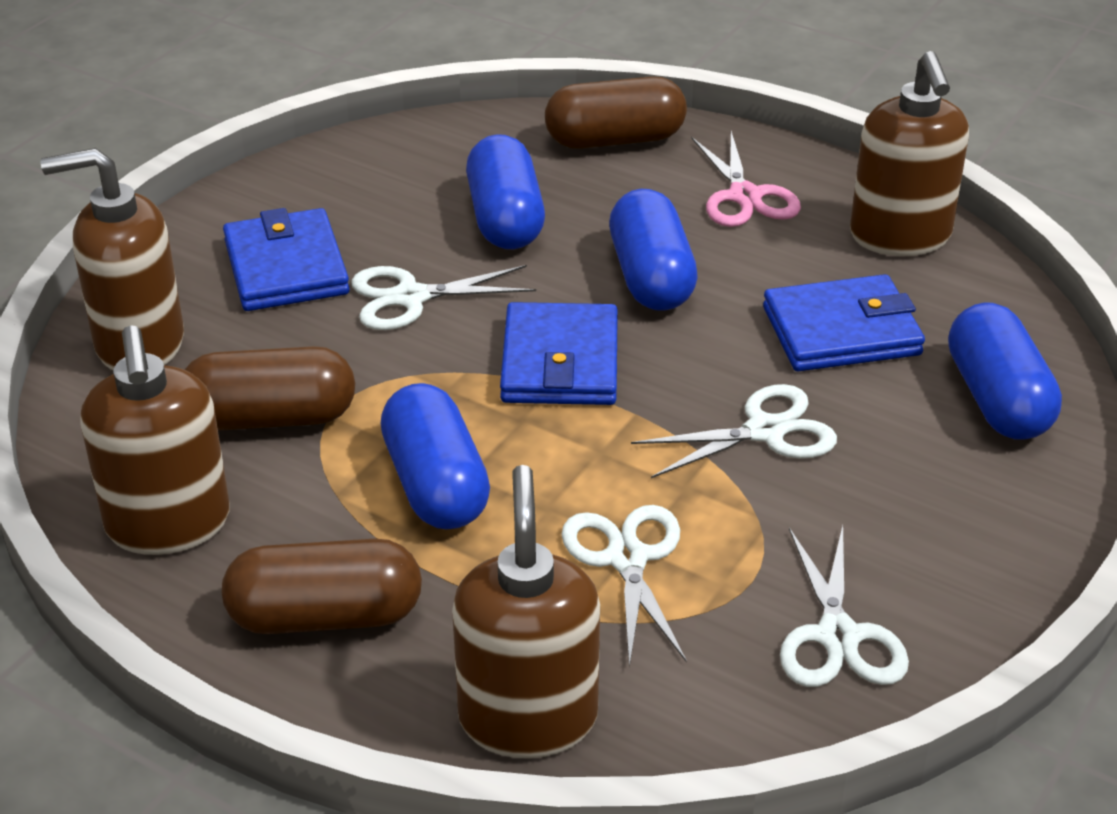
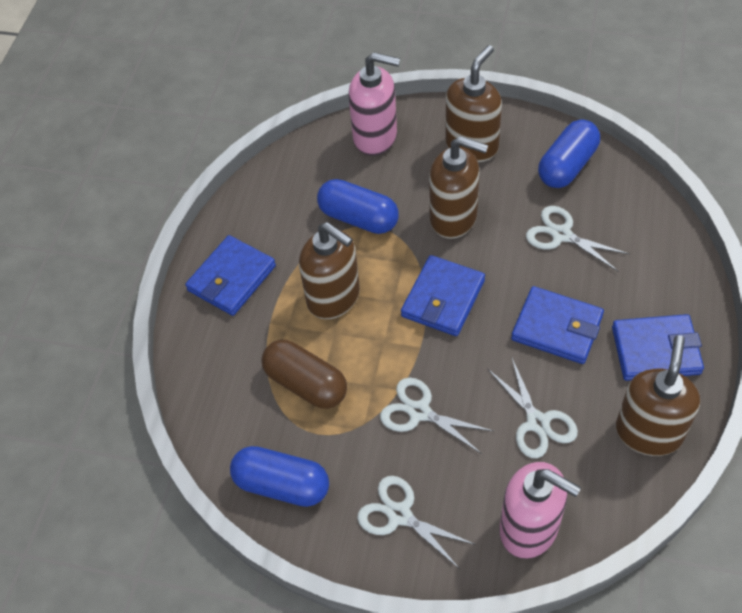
blue capsule: [380,383,490,529] [466,134,545,249] [609,189,698,311] [948,302,1062,440] = 4 -> [230,446,329,507] [317,179,399,234] [538,119,600,188] = 3
blue wallet: [223,208,350,311] [500,302,618,405] [763,274,925,371] = 3 -> [185,235,276,316] [401,255,485,336] [511,286,604,364] [612,314,704,381] = 4
brown capsule: [184,346,355,431] [222,539,422,634] [545,76,687,149] = 3 -> [261,340,347,409] = 1
pink scissors: [691,131,801,227] = 1 -> none = 0
pink soap dispenser: none = 0 -> [348,52,400,156] [500,462,581,559] = 2

